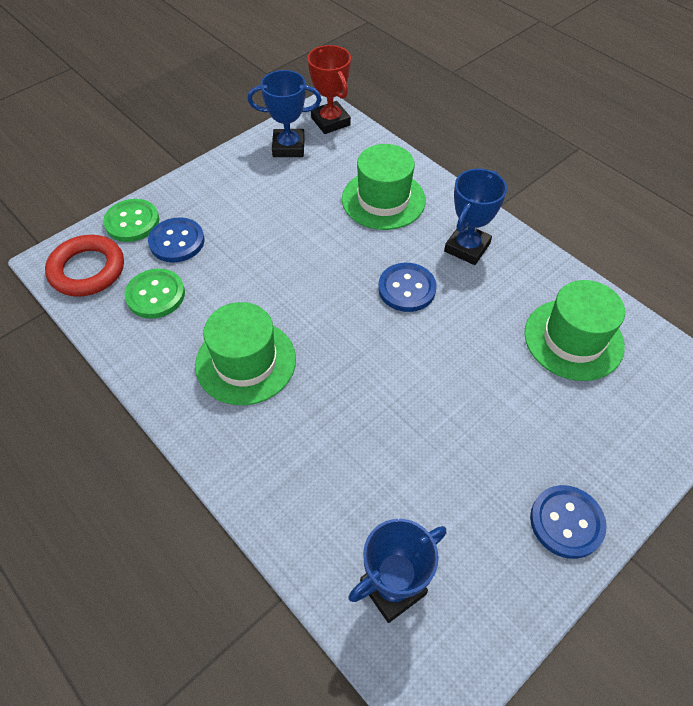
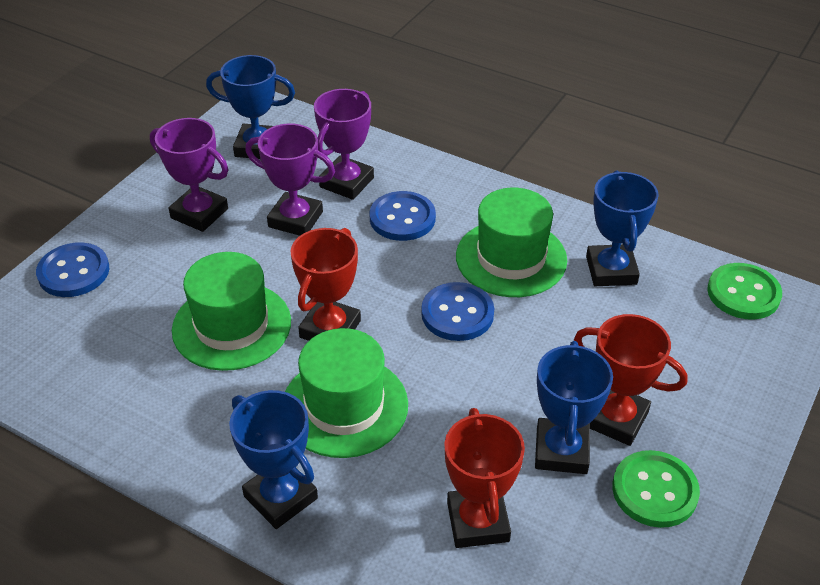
blue trophy: [248,70,321,157] [349,519,446,623] [444,169,507,265] = 3 -> [206,55,295,159] [229,390,318,529] [535,341,613,474] [586,170,659,286] = 4
purple trophy: none = 0 -> [150,118,228,232] [245,123,335,236] [314,89,374,200] = 3
red ring: [45,235,124,297] = 1 -> none = 0
red trophy: [307,45,351,134] = 1 -> [290,228,361,341] [444,408,525,548] [574,314,688,446] = 3

